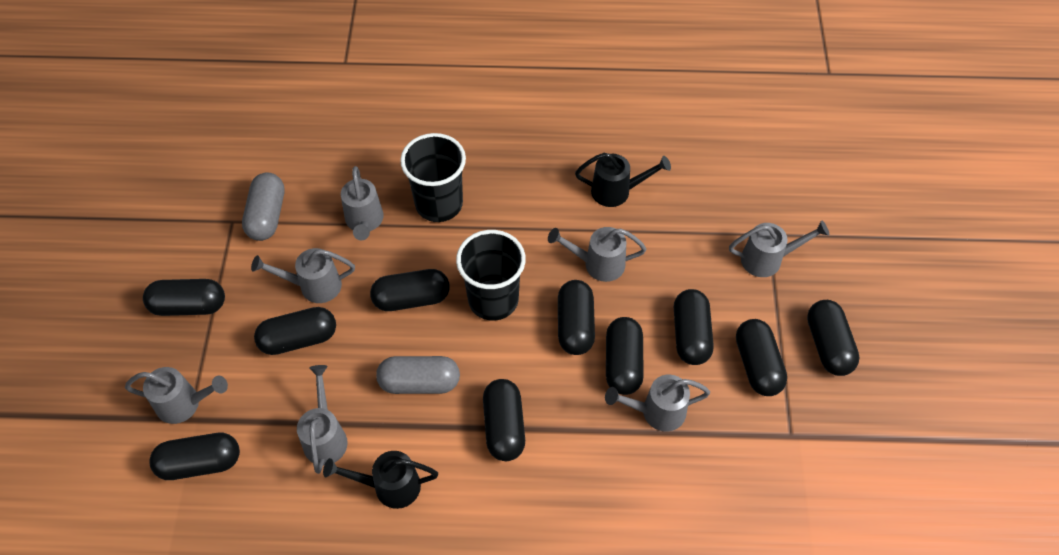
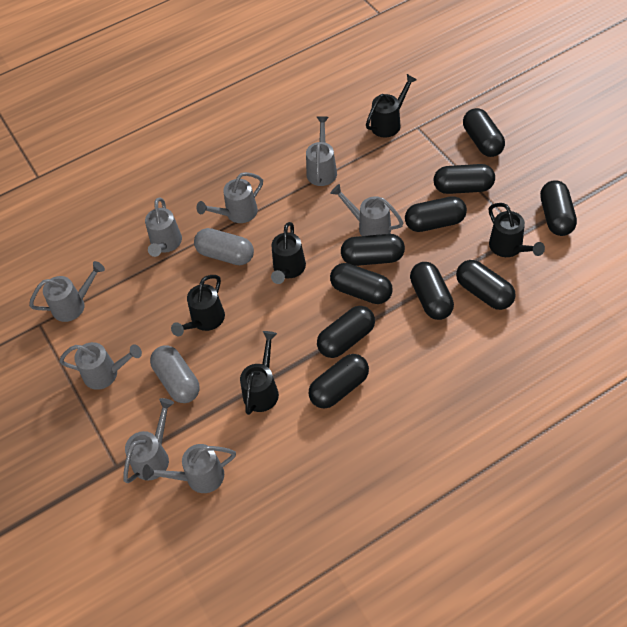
black cup: [400,133,466,222] [456,230,526,321] = 2 -> none = 0
black watering can: [323,451,438,509] [575,153,671,207] = 2 -> [171,275,225,336] [240,331,279,415] [271,222,306,284] [366,74,417,137] [489,203,545,257] = 5
grey watering can: [125,367,228,424] [251,248,355,303] [297,365,348,474] [341,166,384,240] [548,227,646,282] [605,375,710,431] [729,220,829,277] = 7 -> [29,261,105,322] [59,342,142,390] [123,398,174,483] [142,444,236,493] [145,198,182,257] [197,172,263,223] [306,116,337,186] [330,184,403,236] = 8

